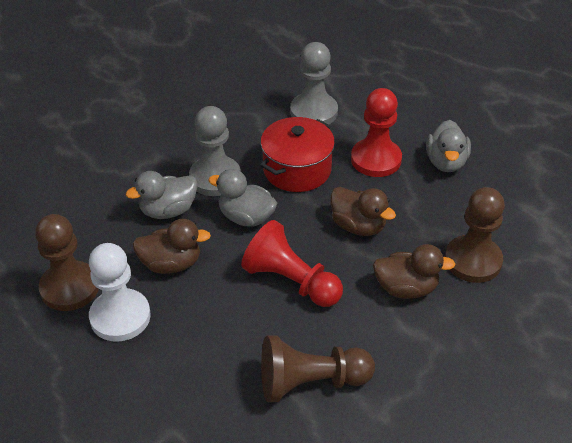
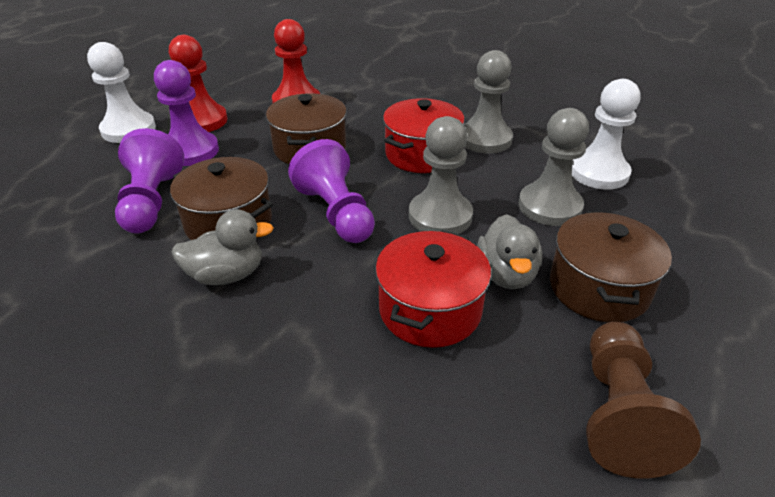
brown duck: [132,219,211,274] [330,187,396,236] [373,244,455,299] = 3 -> none = 0
brown pawn: [35,214,99,311] [261,335,375,402] [445,187,505,283] = 3 -> [586,322,701,478] = 1
brown pot: none = 0 -> [170,157,273,240] [266,93,347,164] [550,211,672,322] = 3
grey duck: [126,171,198,219] [208,169,277,227] [426,120,471,172] = 3 -> [171,209,274,285] [477,214,543,289] = 2
grey pawn: [189,106,241,196] [290,42,338,124] = 2 -> [409,116,473,234] [464,50,513,154] [518,108,589,226] = 3
purple pawn: none = 0 -> [115,128,184,234] [154,60,219,166] [288,139,375,243] = 3
red pot: [260,117,335,192] = 1 -> [375,230,491,348] [383,98,465,173] = 2
white pawn: [89,243,151,342] = 1 -> [87,42,156,143] [572,79,640,190] = 2

